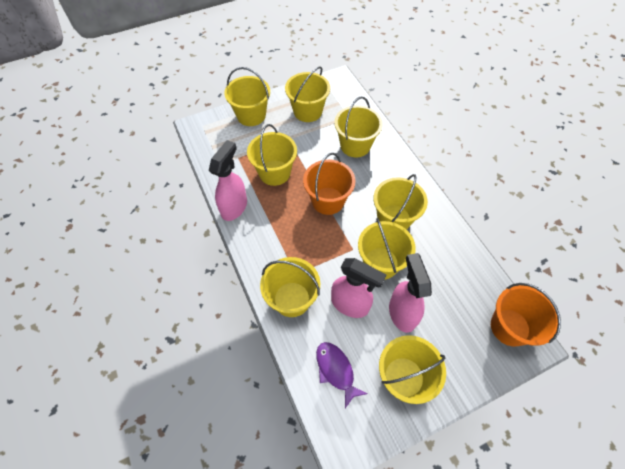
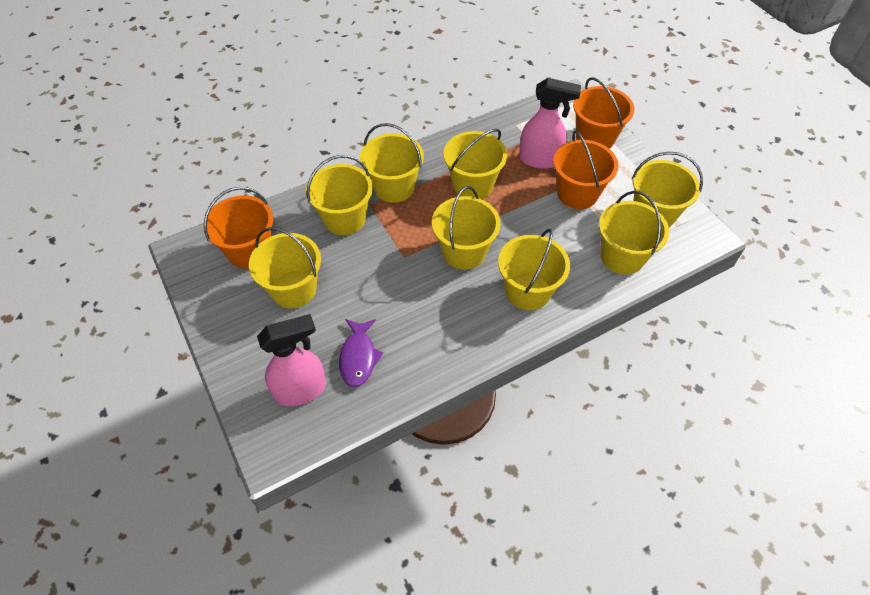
orange bucket: [303,153,356,215] [491,283,561,346] = 2 -> [203,187,273,269] [553,130,619,209] [573,77,634,149] = 3
pink spray bottle: [209,140,247,221] [331,258,386,318] [389,253,432,333] = 3 -> [257,314,326,406] [519,78,581,169] = 2

